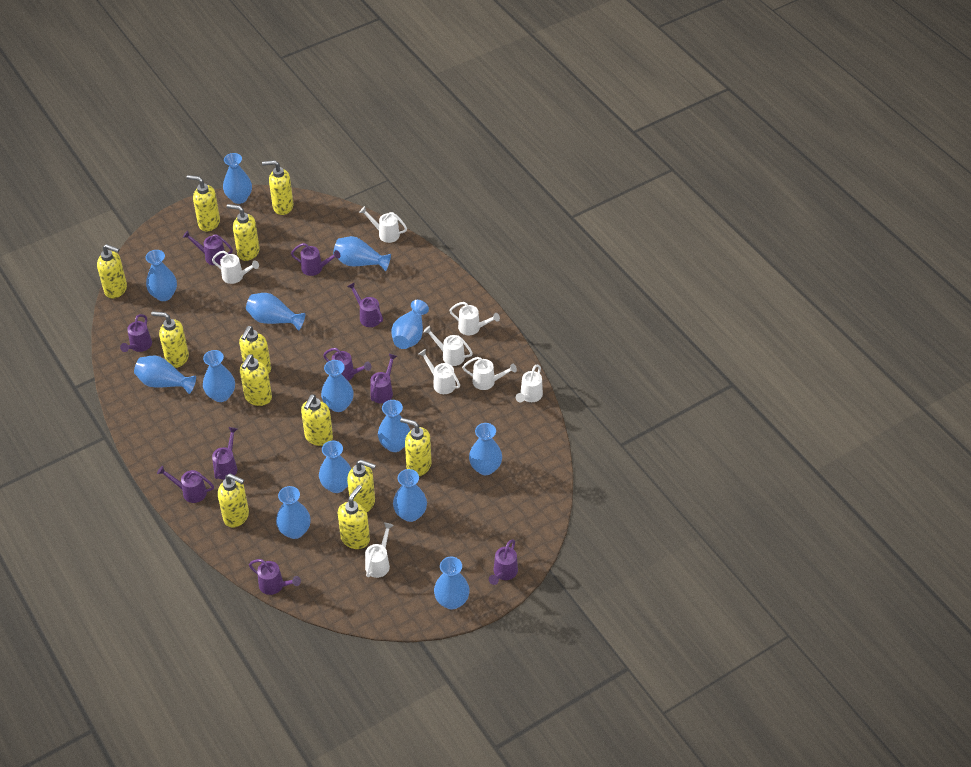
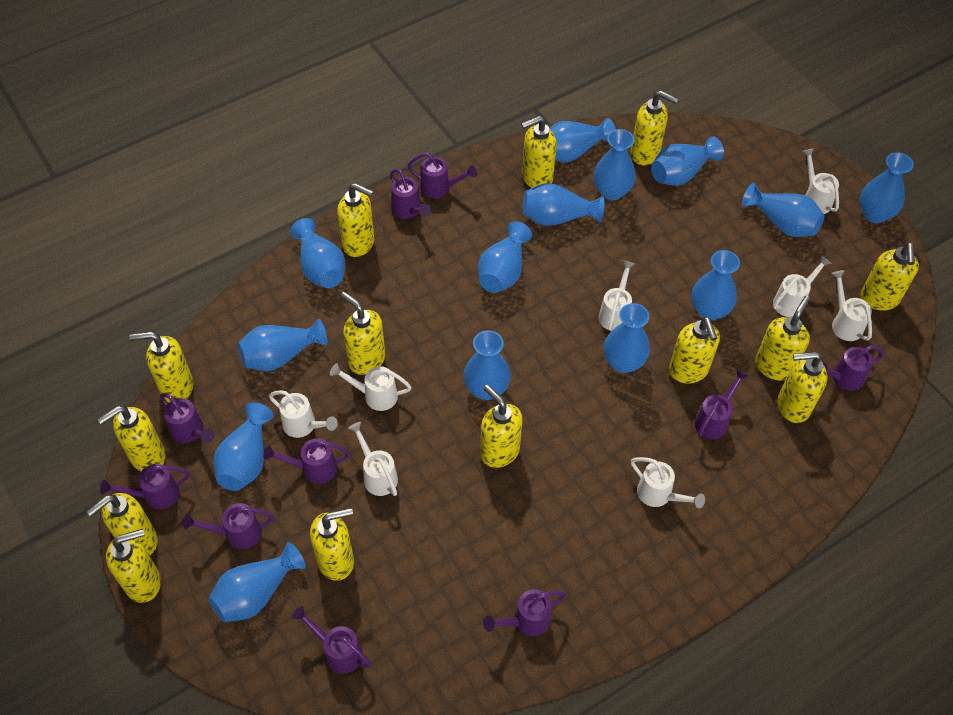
yellow soap dispenser: [97,244,127,298] [151,311,189,368] [186,175,220,232] [218,474,249,528] [227,204,260,261] [239,326,271,374] [240,354,272,406] [262,160,293,215] [301,394,333,446] [338,485,370,549] [347,460,376,512] [400,418,431,476] = 12 -> [86,493,158,556] [97,406,166,471] [106,529,161,603] [129,332,193,402] [310,508,354,581] [337,183,374,257] [341,292,385,375] [480,385,523,468] [521,116,557,188] [630,91,679,165] [669,317,720,384] [755,296,810,381] [778,352,827,423] [861,242,919,311] = 14

